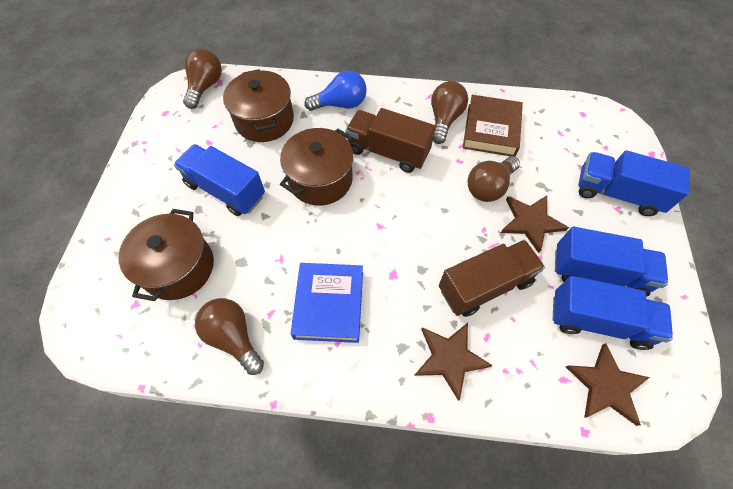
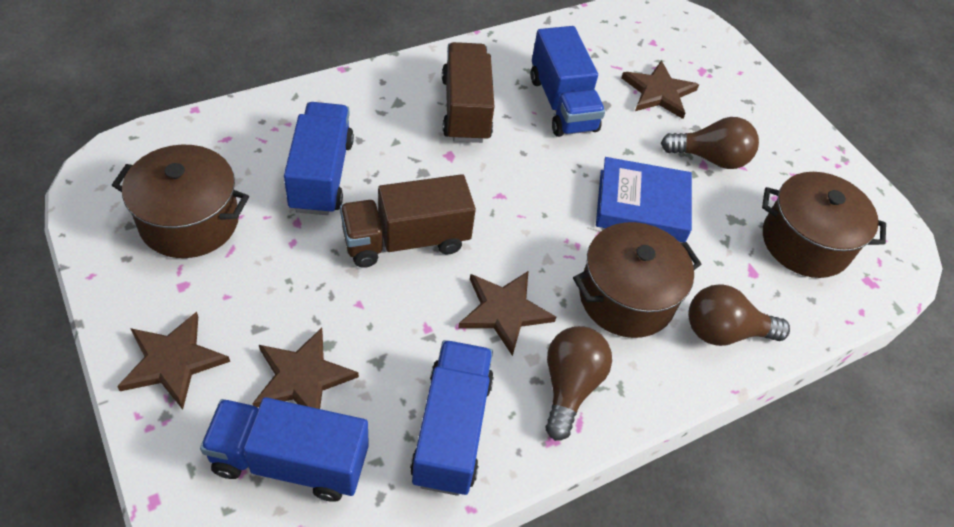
blue light bulb: [304,71,367,111] = 1 -> none = 0
brown book: [463,95,523,156] = 1 -> none = 0
brown light bulb: [183,49,222,109] [195,298,264,375] [431,81,468,144] [468,156,520,202] = 4 -> [545,326,612,441] [661,117,759,169] [688,284,790,346] = 3
brown star: [414,323,493,401] [501,196,569,253] [566,343,650,426] = 3 -> [117,312,230,410] [252,328,359,409] [458,271,556,356] [622,61,699,119] = 4

